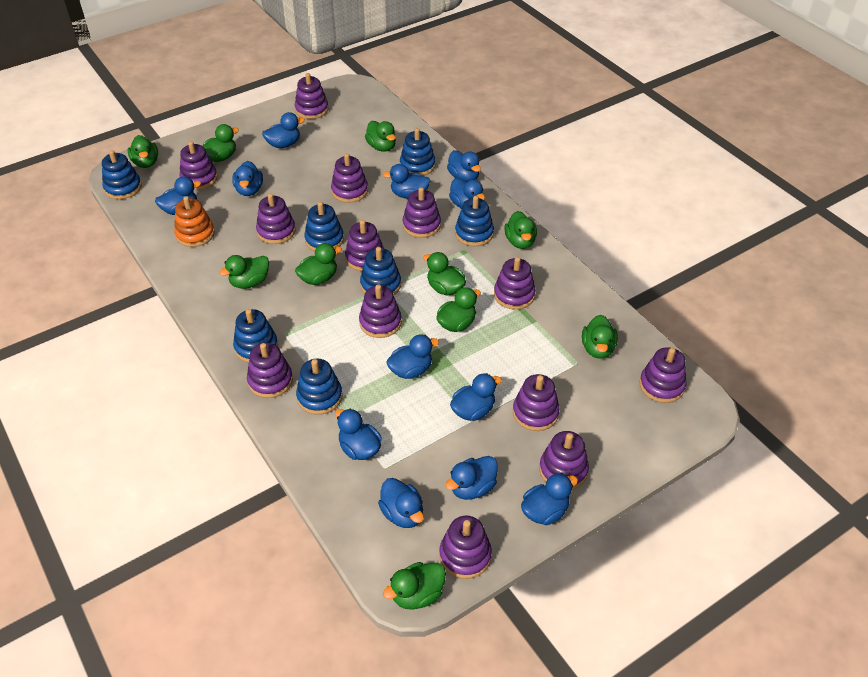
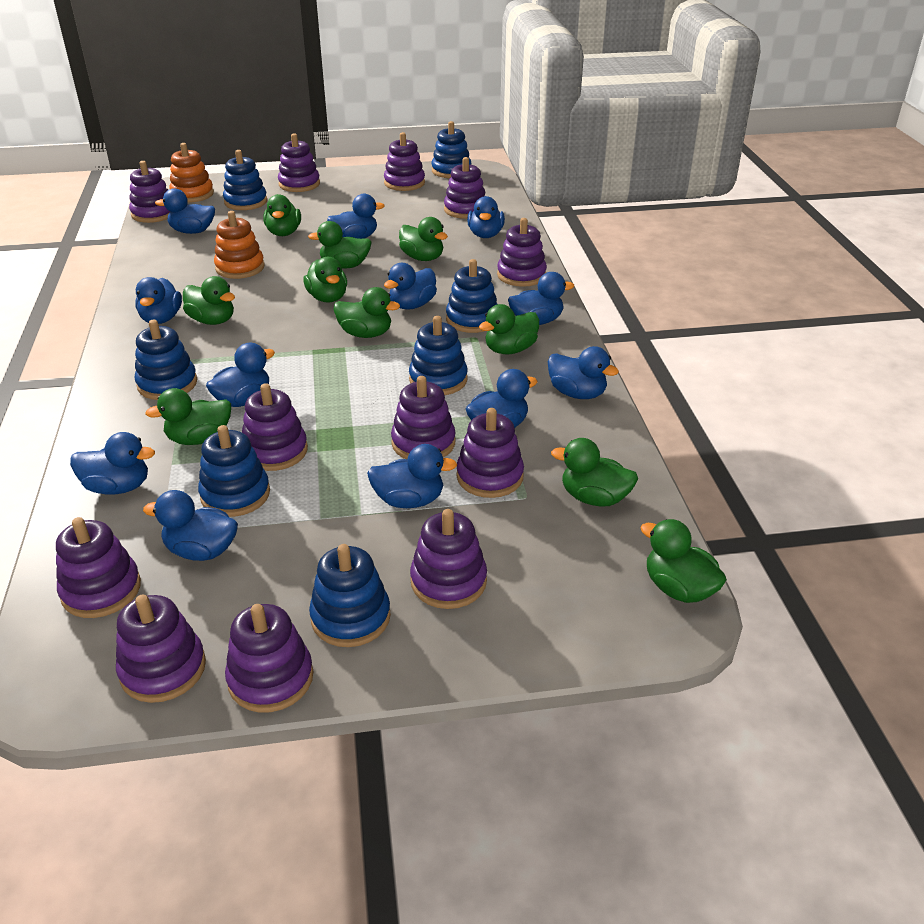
orange stacking toy: [174,196,215,247] = 1 -> [169,143,214,203] [214,211,265,279] = 2
purple stacking toy: [179,141,217,190] [247,343,293,398] [256,193,296,244] [295,73,329,119] [331,153,368,203] [345,220,384,271] [359,285,402,338] [403,187,441,238] [439,516,492,579] [494,257,536,310] [513,374,560,431] [539,431,589,489] [639,347,686,403] = 13 -> [56,517,141,618] [116,595,206,703] [129,161,170,223] [225,604,313,713] [242,383,308,471] [278,133,320,192] [384,132,425,191] [391,376,455,459] [410,509,487,609] [444,157,485,219] [457,408,524,498] [497,218,547,287] = 12

